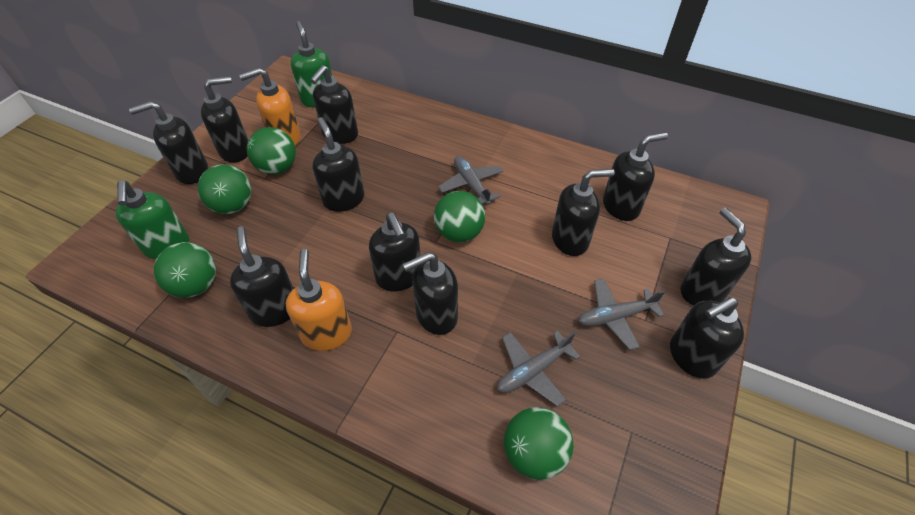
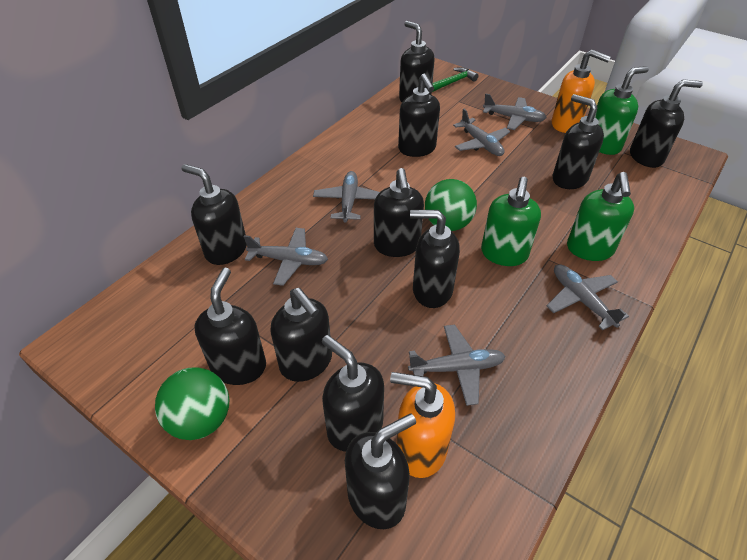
green ball: [154,242,216,298] [197,164,251,214] [247,127,296,174] [434,191,485,242] [504,407,573,480] = 5 -> [155,367,230,440] [425,179,477,231] = 2
green hammer: none = 0 -> [432,67,478,92] = 1
green soap dispenser: [115,180,189,259] [291,21,333,107] = 2 -> [481,177,541,266] [567,172,634,261] [595,66,649,155] = 3
grey plane: [438,156,503,205] [497,331,581,407] [578,278,665,350] = 3 -> [243,228,328,286] [313,171,380,222] [408,325,506,406] [453,109,510,156] [483,93,547,130] [547,264,629,331] = 6

